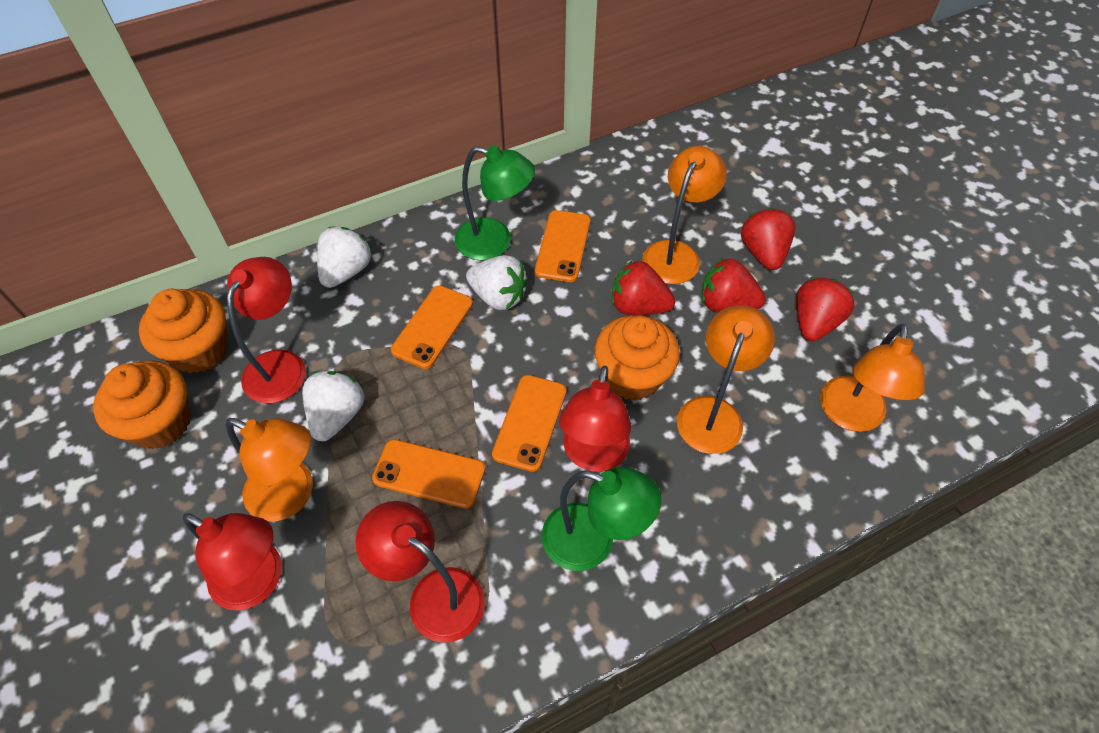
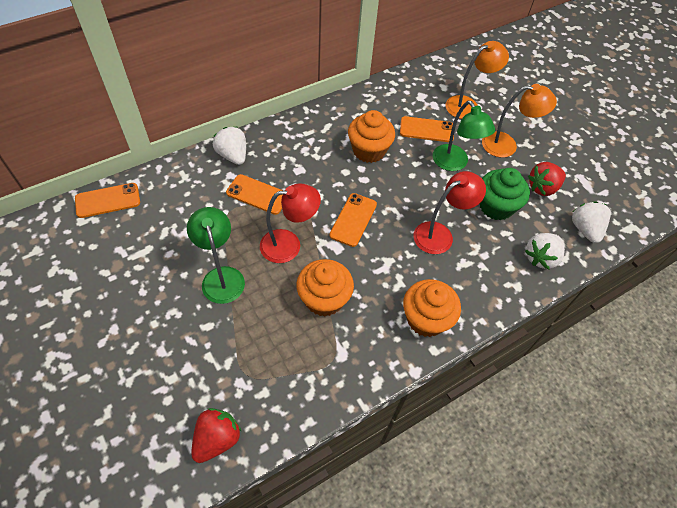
green cupcake: none = 0 -> [480,168,530,220] = 1
orange lamp: [225,418,313,521] [642,146,727,284] [677,305,775,454] [820,324,925,432] = 4 -> [445,41,509,119] [482,84,557,158] = 2
red lamp: [183,513,282,610] [227,257,306,404] [355,501,485,643] [559,366,631,472] = 4 -> [260,183,321,263] [413,171,486,254] = 2
red strawberry: [612,260,675,315] [702,258,766,312] [741,208,795,270] [796,277,854,341] = 4 -> [191,408,241,463] [528,162,566,196] = 2

